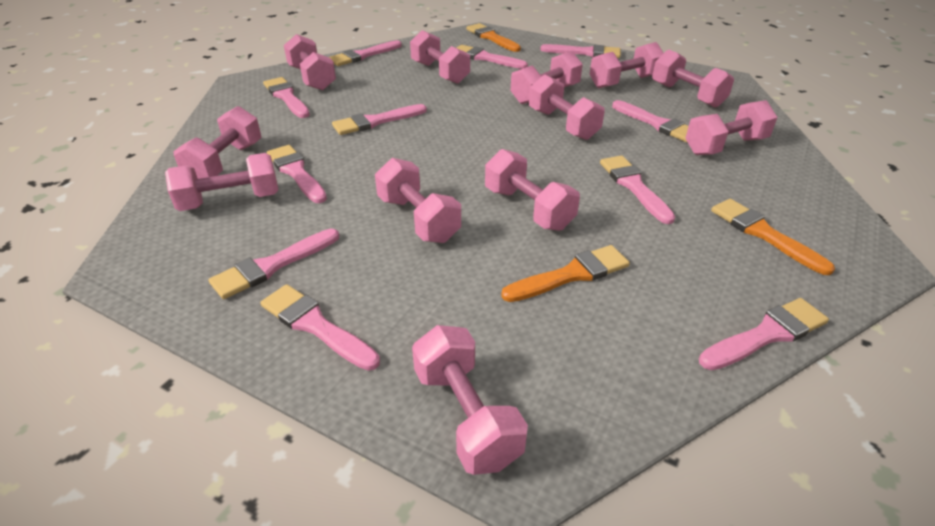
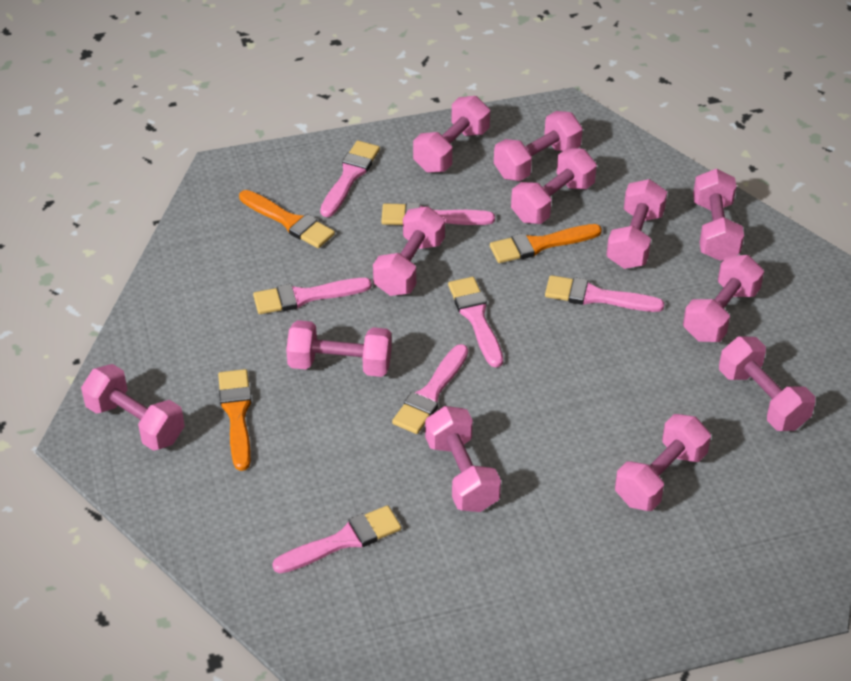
pink brush: [209,228,339,299] [260,284,380,371] [263,77,310,118] [267,145,327,203] [329,40,402,66] [332,104,427,135] [457,45,528,69] [540,44,621,58] [600,155,675,224] [612,100,689,143] [699,298,829,370] = 11 -> [253,278,372,314] [272,505,401,573] [320,141,380,217] [381,202,495,225] [392,344,468,434] [448,277,503,368] [545,275,664,312] = 7

